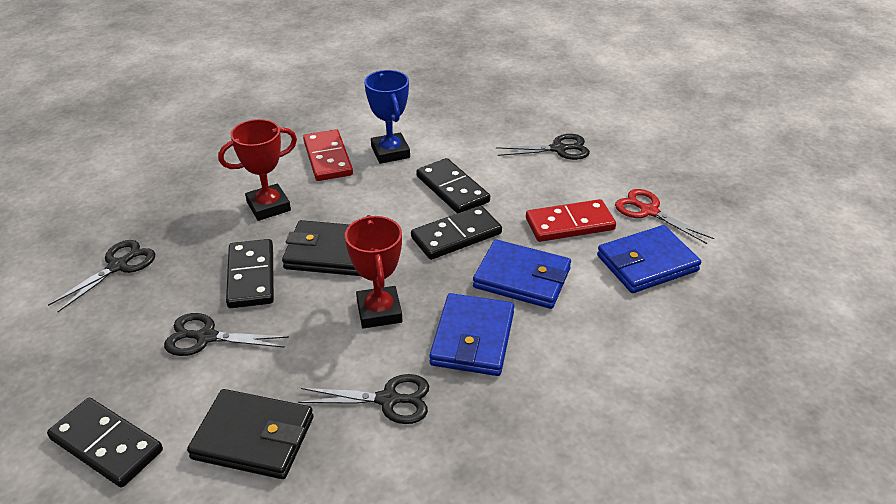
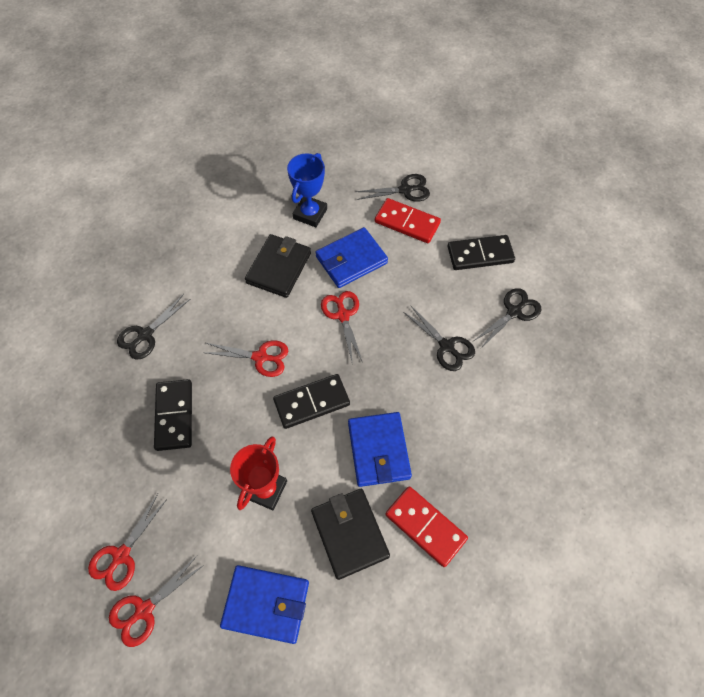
black domino: [47,398,163,488] [226,239,274,308] [411,206,502,260] [417,158,490,213] = 4 -> [154,379,192,451] [273,374,350,429] [447,235,515,270] = 3
red scissors: [615,189,714,244] = 1 -> [88,494,167,591] [109,556,204,647] [205,340,288,377] [321,291,363,365] = 4
red trophy: [218,119,297,221] [345,215,402,328] = 2 -> [230,436,287,510] = 1

